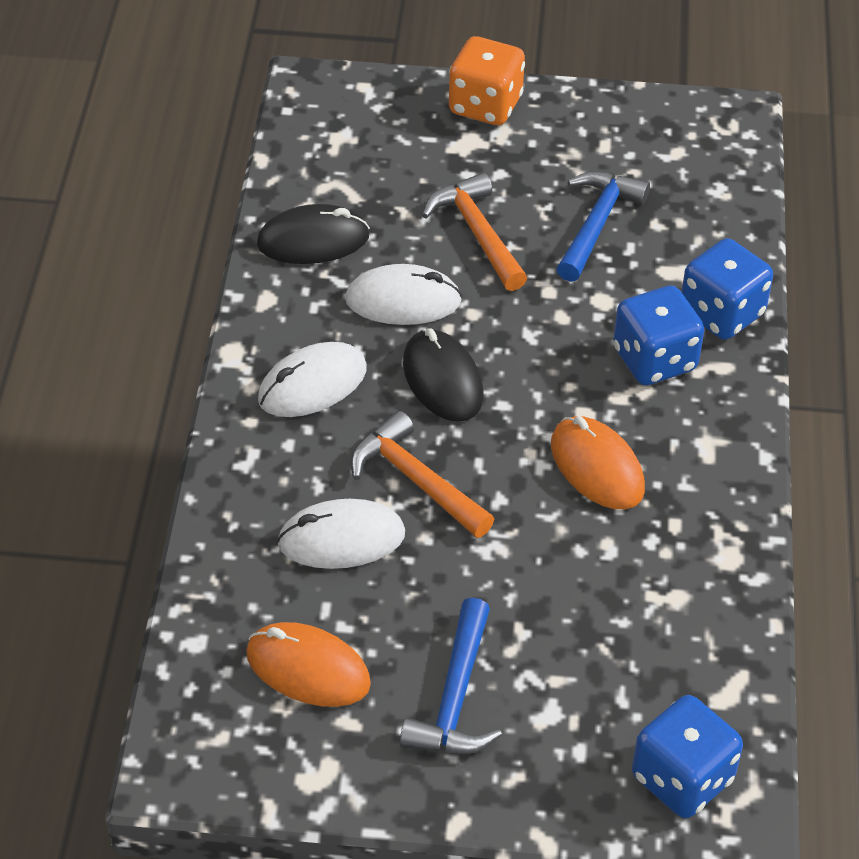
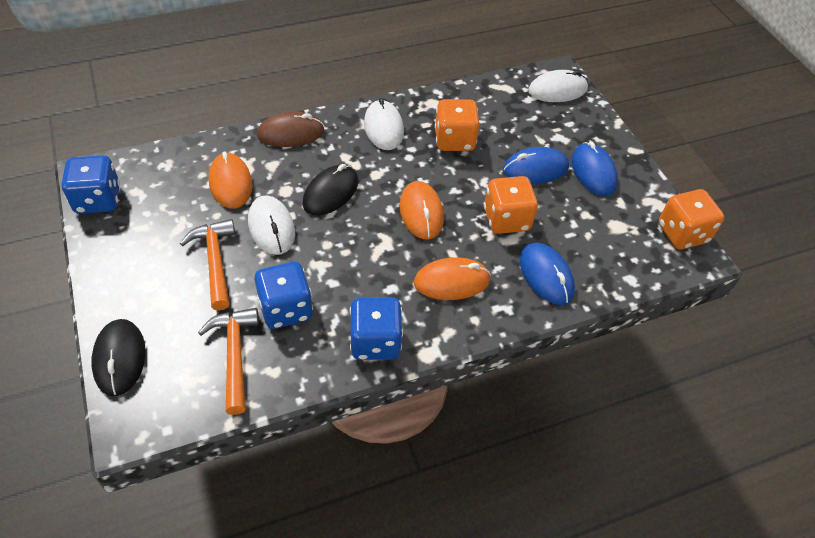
blue hammer: [400,598,502,754] [556,171,650,282] = 2 -> none = 0
blue mouse: none = 0 -> [503,147,569,184] [520,243,575,305] [572,141,618,196] = 3
brown mouse: none = 0 -> [257,111,324,147] = 1
orange dice: [449,36,525,125] = 1 -> [435,99,479,151] [484,176,538,234] [659,189,725,249] = 3
orange mouse: [246,622,371,707] [551,416,645,509] = 2 -> [208,152,253,209] [400,181,444,240] [414,257,491,300] = 3

